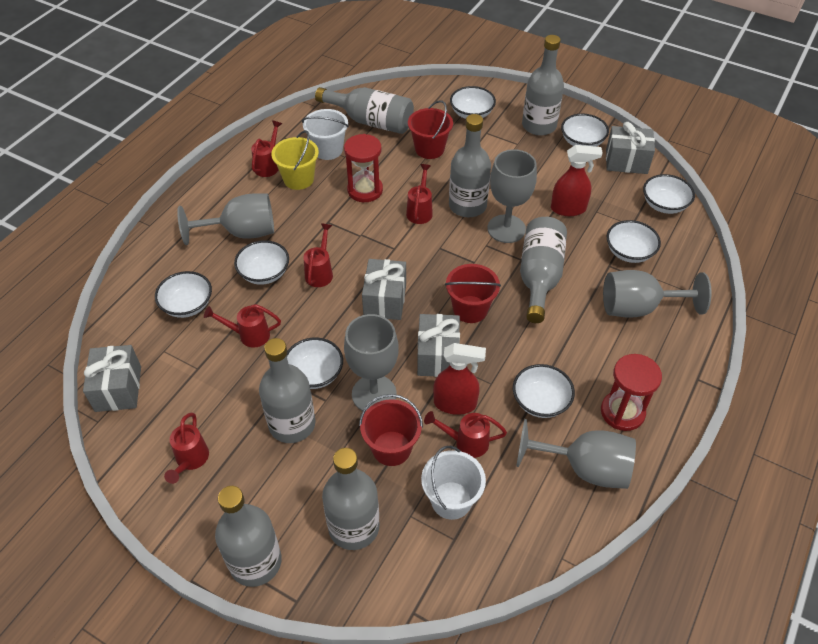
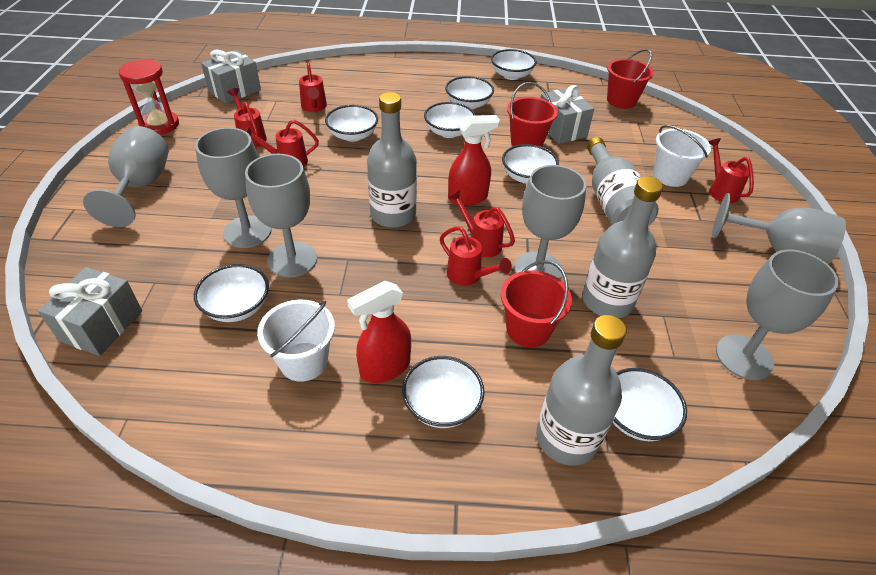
grey bottle: [215,486,282,587] [259,338,316,443] [315,87,414,134] [322,448,379,550] [449,114,491,217] [520,217,567,323] [522,35,564,136] = 7 -> [367,92,417,228] [536,315,627,466] [582,176,663,318] [587,137,659,226] = 4
grey gift: [83,345,141,412] [362,259,406,320] [417,314,460,377] [606,122,655,174] = 4 -> [38,267,142,356] [201,50,261,104] [540,85,594,144] = 3
grey goblet: [177,194,274,245] [344,314,399,412] [487,149,537,243] [516,419,636,489] [603,270,712,317] = 5 -> [83,126,169,227] [195,127,271,248] [245,154,317,278] [514,165,586,279] [712,193,846,264] [716,250,839,380] = 6
red hourglass: [344,134,383,202] [601,354,662,431] = 2 -> [119,59,179,135] = 1
yellow bucket: [271,130,319,190] = 1 -> none = 0

